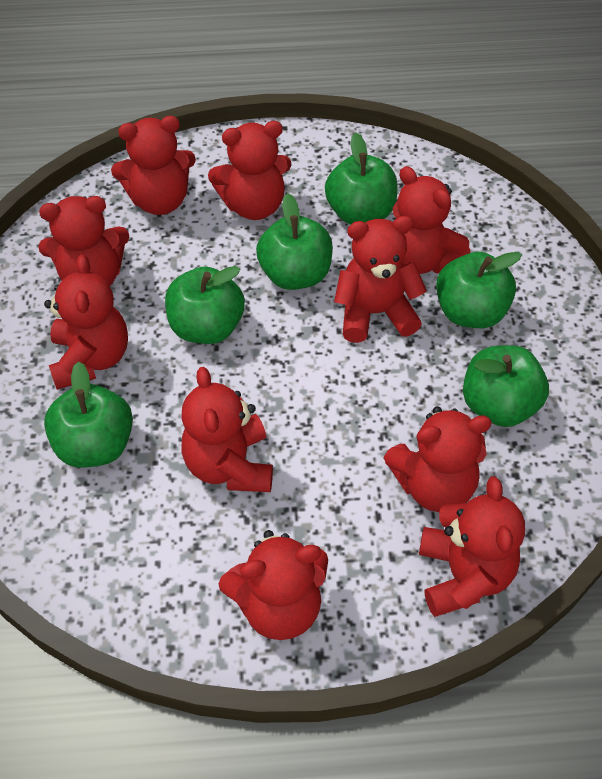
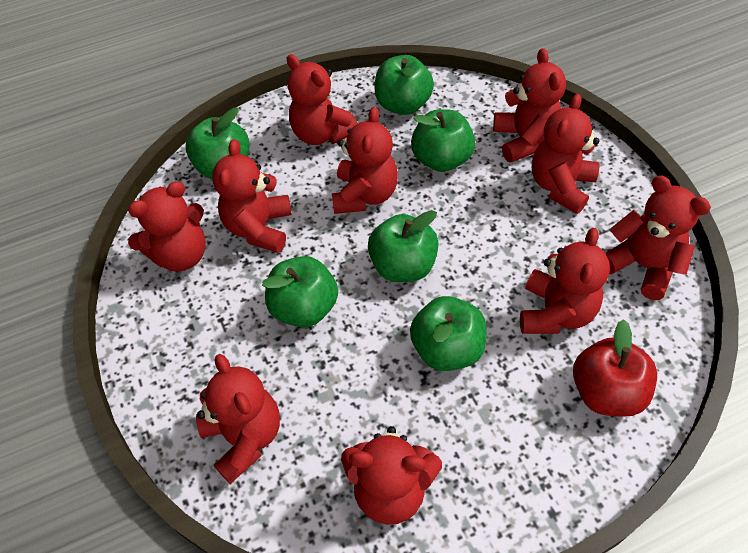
red apple: none = 0 -> [573,319,657,417] = 1

